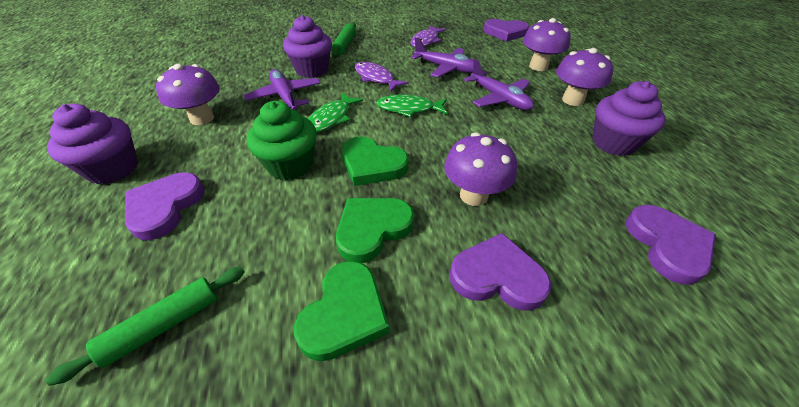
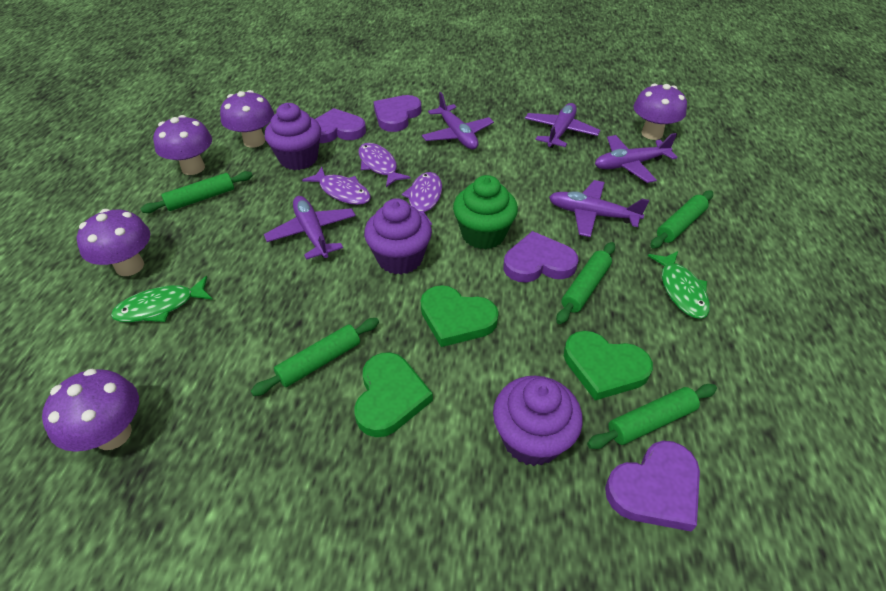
green rolling pin: [46,267,245,386] [331,22,356,58] = 2 -> [141,171,253,213] [250,318,379,396] [556,242,615,324] [587,384,717,449] [650,190,713,249] = 5
purple fish: [355,62,408,92] [411,25,446,47] = 2 -> [302,167,371,205] [359,143,411,187] [401,172,442,225] = 3
purple mushroom: [156,64,220,125] [444,132,517,206] [523,18,571,71] [556,48,613,106] = 4 -> [42,369,139,452] [76,209,150,276] [153,115,212,175] [220,90,274,148] [633,84,687,140] = 5
purple plane: [244,69,321,110] [411,37,474,78] [464,59,534,110] = 3 -> [264,196,356,260] [422,92,494,149] [525,103,600,148] [549,180,649,237] [595,133,678,183] = 5

